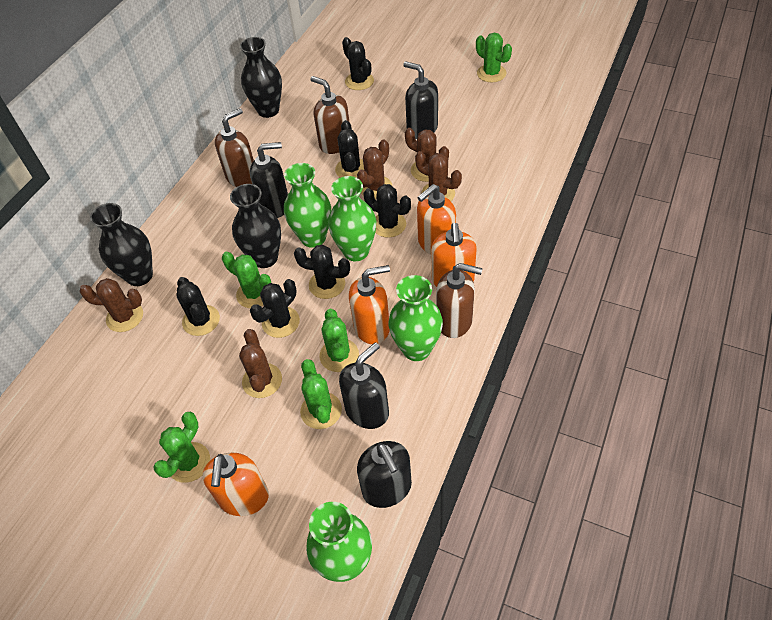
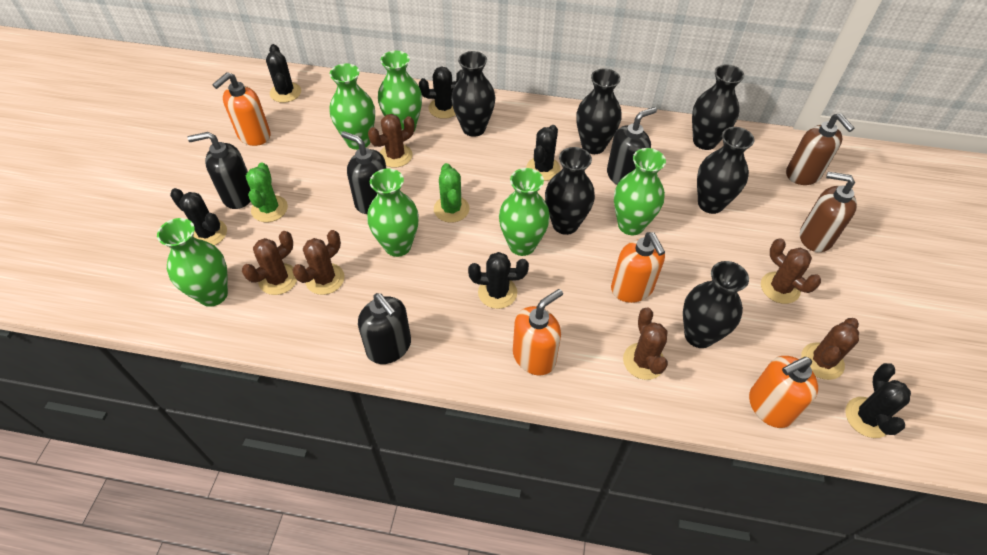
black vase: [90,203,153,286] [230,184,281,268] [240,37,282,118] = 3 -> [451,51,495,137] [545,147,595,235] [576,68,621,154] [683,261,749,348] [692,64,744,150] [697,127,755,214] = 6
brown cactus: [79,278,143,332] [239,329,282,398] [357,139,392,199] [405,128,449,182] [415,151,462,201] = 5 -> [242,231,297,295] [292,230,345,295] [368,114,414,168] [623,307,668,380] [761,238,821,304] [801,318,859,380] = 6
brown soap dispenser: [215,108,254,187] [310,76,350,154] [436,263,483,338] = 3 -> [786,113,854,185] [800,172,857,252] = 2
green cactus: [153,412,210,483] [222,252,271,308] [300,359,342,429] [320,309,359,372] [476,33,512,82] = 5 -> [246,163,288,222] [434,163,470,223] = 2
green vase: [284,163,331,248] [306,502,372,582] [328,176,376,261] [389,275,443,361] = 4 -> [157,218,228,307] [330,63,375,150] [367,169,419,257] [378,51,422,131] [499,168,550,256] [614,148,666,235] = 6

